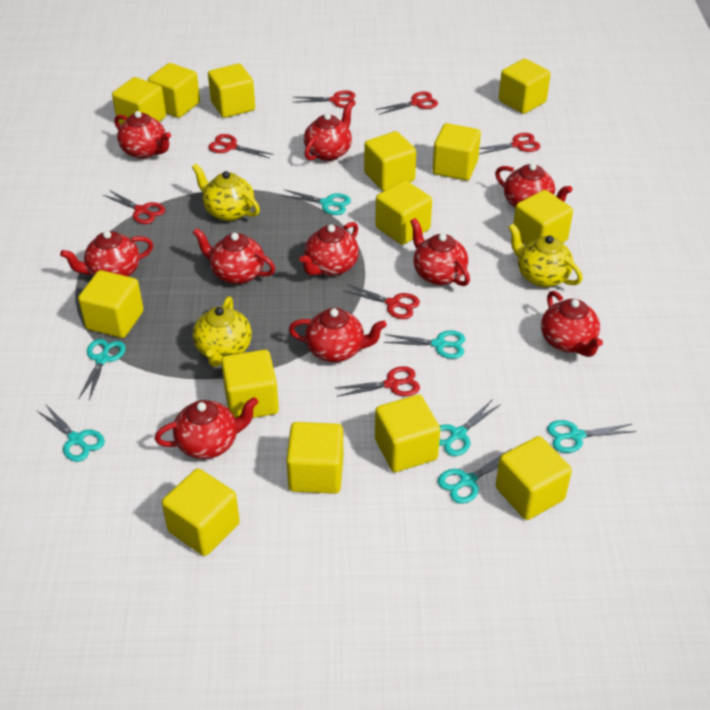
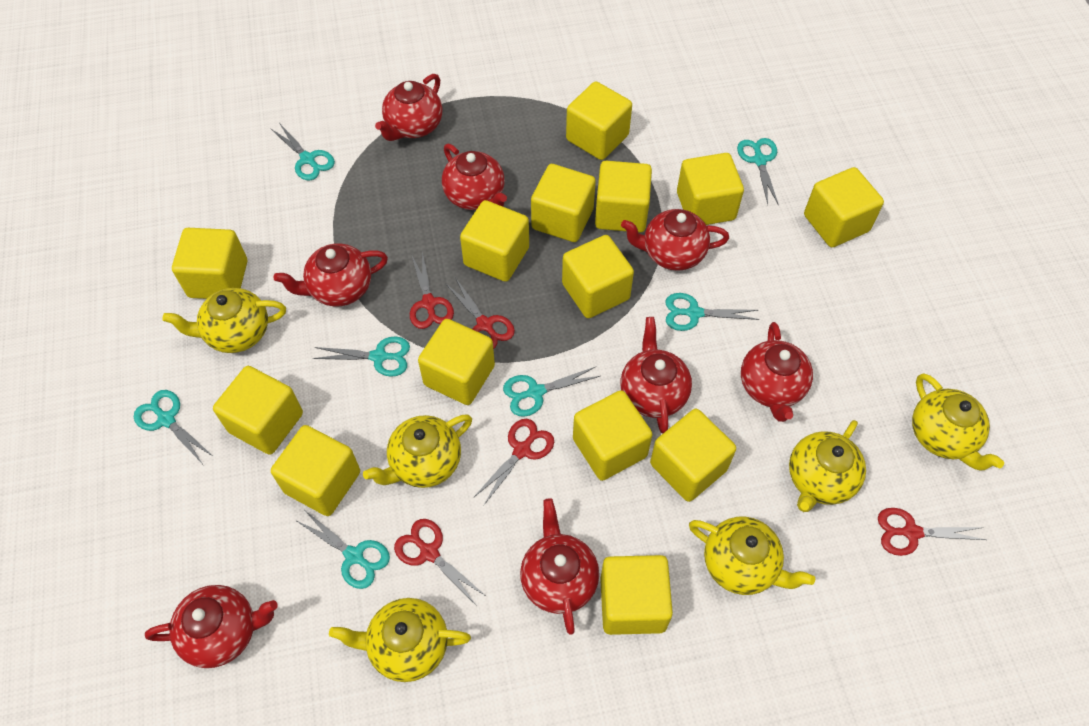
red scissors: [103,190,165,224] [208,134,274,158] [293,90,356,108] [335,366,420,397] [344,284,420,319] [375,91,438,115] [479,133,540,154] = 7 -> [394,519,487,605] [410,252,454,329] [445,278,515,349] [473,419,554,505] [878,508,986,556] = 5
red teapot: [60,231,153,277] [114,111,171,159] [155,397,258,459] [193,228,275,284] [289,308,387,362] [299,222,359,276] [304,102,353,161] [410,218,470,286] [495,163,572,208] [541,291,603,357] = 10 -> [145,585,278,668] [274,243,388,307] [375,74,442,141] [442,144,507,210] [520,498,599,635] [620,317,692,434] [621,209,729,271] [741,322,813,422] = 8
yellow teapot: [192,164,260,221] [193,297,252,367] [508,224,583,287] = 3 -> [162,288,286,353] [329,598,471,682] [363,414,472,488] [689,517,815,595] [789,420,866,512] [912,373,1004,470] = 6

